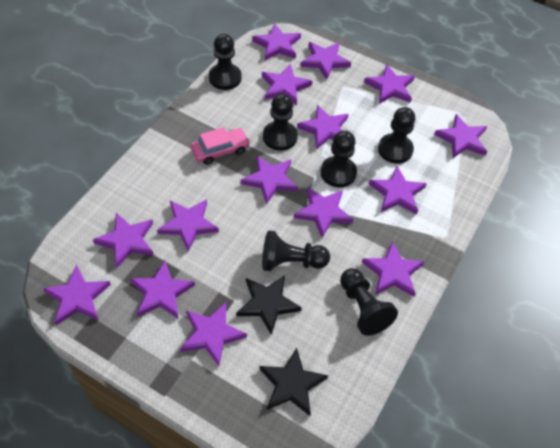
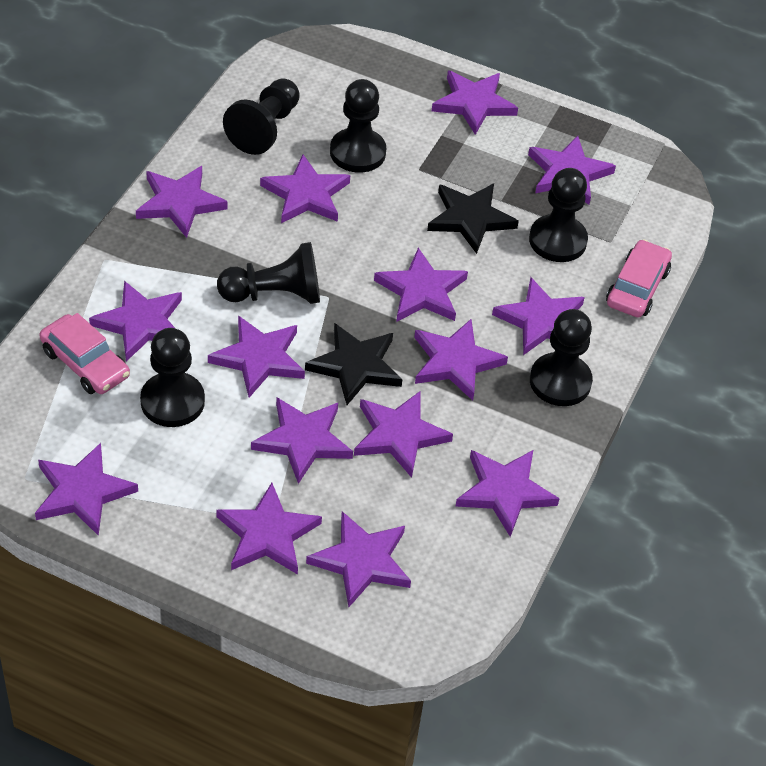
pink car: [191,127,250,165] = 1 -> [39,313,130,394] [606,240,672,318] = 2

